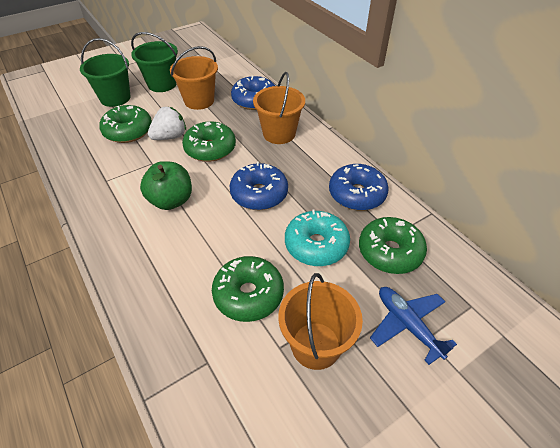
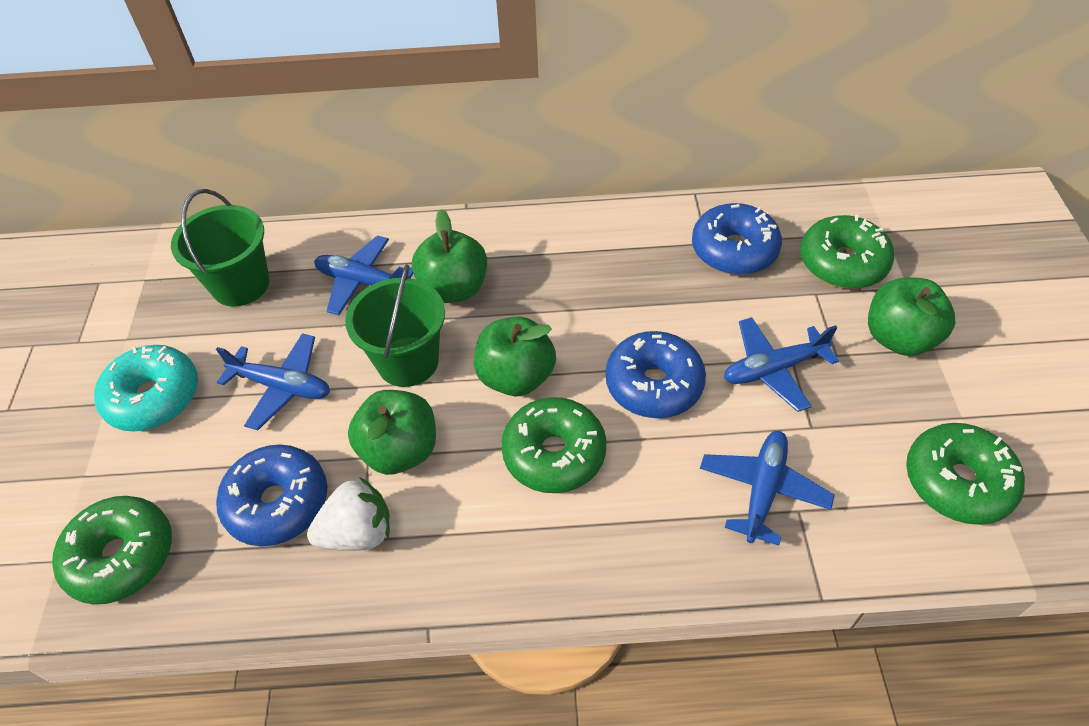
blue plane: [370,287,457,365] = 1 -> [216,333,330,430] [314,236,413,315] [700,431,835,546] [724,317,839,412] = 4
green apple: [140,161,192,210] = 1 -> [348,390,436,475] [412,209,487,303] [474,316,556,396] [868,277,955,356] = 4
orange bucket: [170,46,218,110] [253,72,305,144] [278,273,363,370] = 3 -> none = 0

